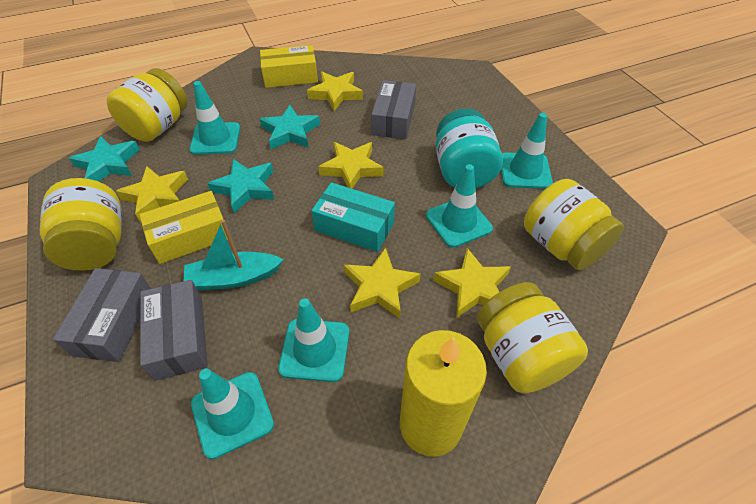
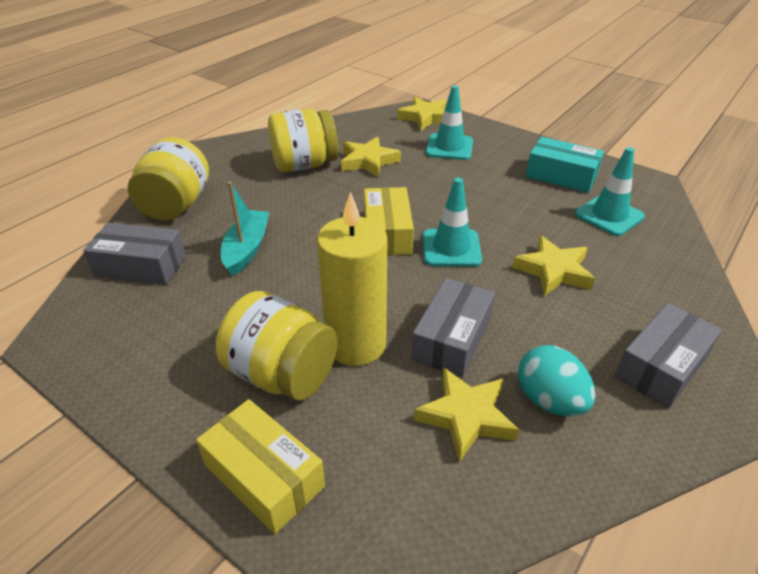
turquoise egg: none = 0 -> [518,345,595,417] = 1
turquoise jar: [436,108,503,188] = 1 -> none = 0
turquoise star: [69,136,140,182] [207,159,274,213] [260,105,320,149] = 3 -> none = 0
turquoise traffic cone: [190,81,240,155] [191,369,274,459] [278,298,349,382] [426,164,493,248] [501,113,553,189] = 5 -> [423,178,482,267] [426,85,473,160] [575,147,645,236] = 3
yellow jar: [40,178,122,271] [107,68,188,142] [477,282,588,394] [524,179,624,270] = 4 -> [128,137,209,221] [216,291,338,401] [268,109,338,172] = 3
yellow star: [116,166,188,222] [307,72,363,111] [318,142,384,189] [344,248,421,319] [433,248,511,318] = 5 -> [341,136,401,177] [397,97,446,131] [414,368,519,462] [512,236,595,296] = 4

